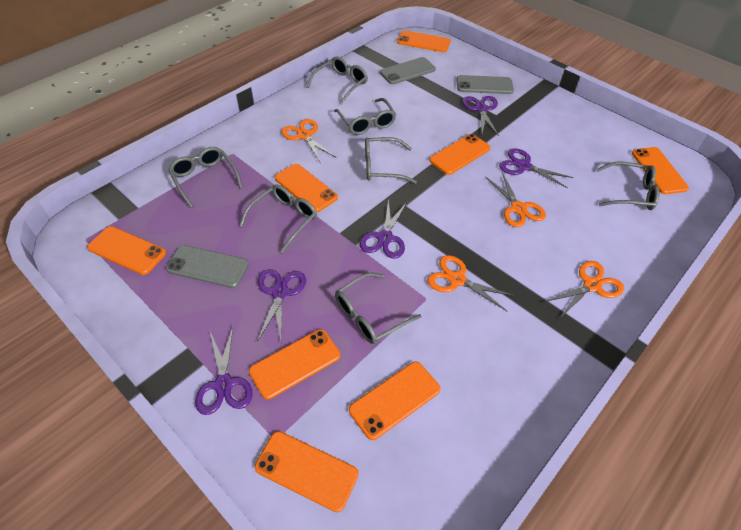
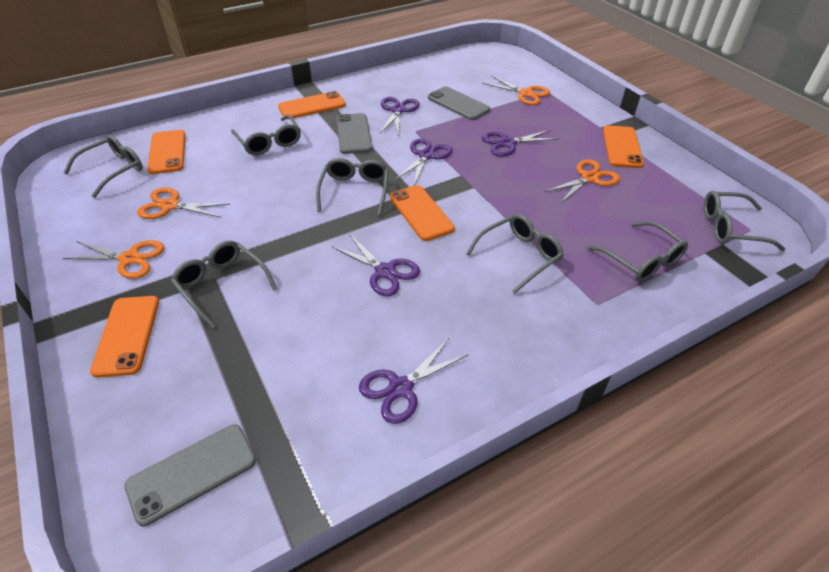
orange phone: [87,226,166,275] [249,329,340,400] [255,431,359,512] [275,164,338,212] [349,362,440,440] [397,31,451,52] [429,134,491,175] [632,147,689,194] = 8 -> [90,296,159,378] [147,130,186,174] [278,91,346,119] [390,185,455,241] [603,125,644,168] = 5

